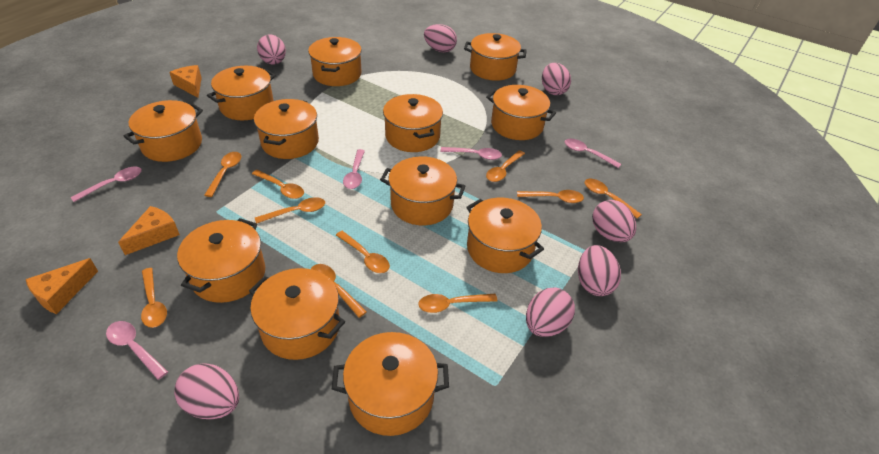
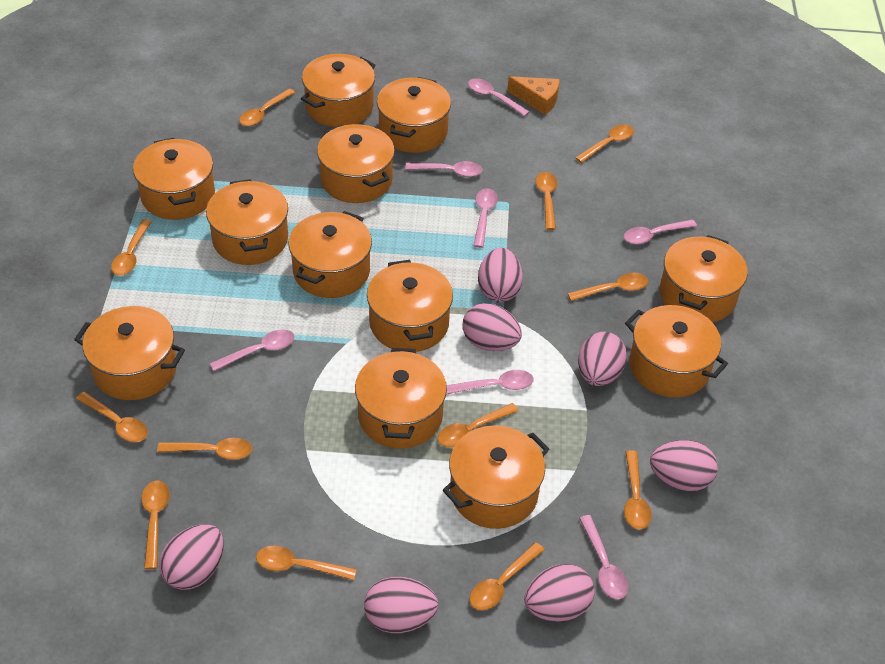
orange cheese: [26,258,98,314] [118,206,180,255] [169,65,202,98] = 3 -> [507,76,560,115] = 1
orange spoon: [141,268,167,328] [204,152,241,197] [252,170,304,199] [255,197,325,223] [311,264,367,318] [336,231,390,273] [418,294,498,313] [486,150,525,182] [517,190,584,203] [585,179,642,218] = 10 -> [76,392,148,442] [111,219,152,276] [141,480,170,569] [157,438,252,460] [239,89,295,126] [256,546,357,580] [438,403,519,447] [469,542,545,610] [535,172,557,230] [567,273,648,301] [575,124,634,163] [624,450,652,530] = 12
pink spoon: [70,167,142,202] [106,321,168,380] [343,149,365,189] [440,147,502,160] [565,139,621,168] = 5 -> [210,329,294,371] [405,161,483,177] [446,370,534,395] [468,78,529,116] [473,188,498,248] [579,515,628,599] [624,219,697,244] = 7

